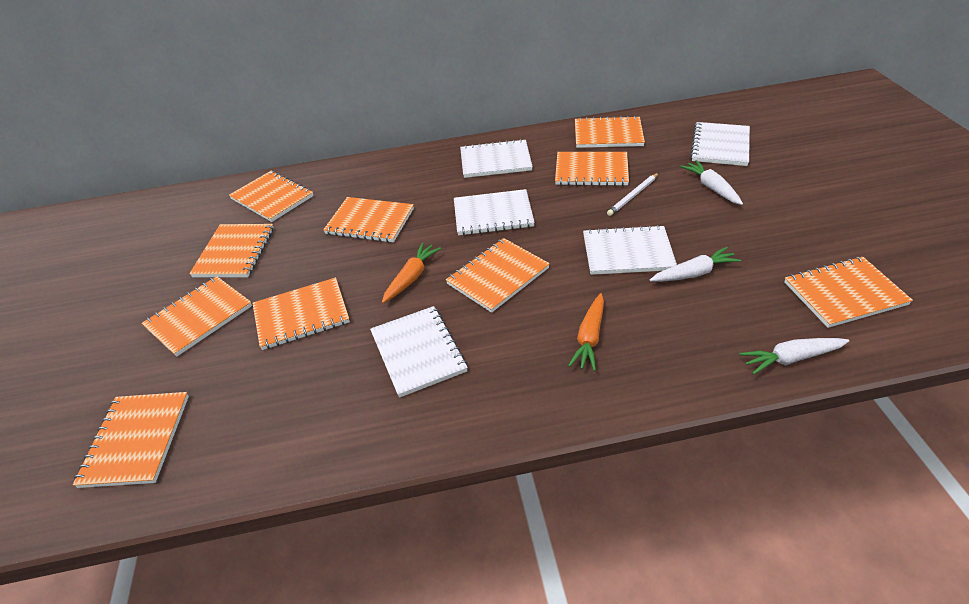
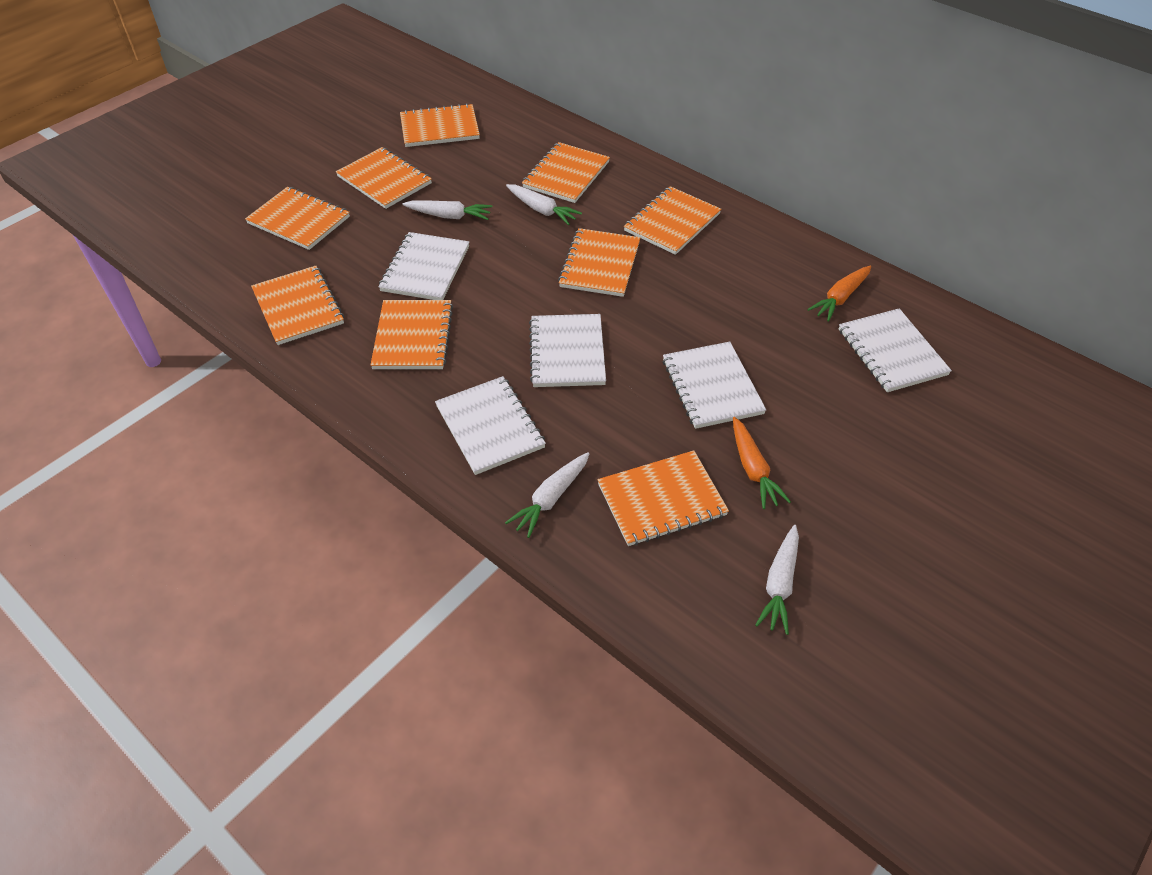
orange notebook: [73,392,189,488] [142,276,252,356] [189,224,274,277] [229,171,314,222] [252,278,350,350] [323,197,414,243] [446,238,550,313] [555,152,629,186] [575,116,645,148] [784,257,913,328] = 10 -> [245,187,350,250] [251,266,344,345] [336,147,432,209] [370,300,453,369] [400,103,480,147] [522,142,610,203] [558,228,640,297] [597,450,729,546] [624,186,721,255] = 9
white carrot: [650,247,741,282] [680,160,743,205] [739,338,849,375] = 3 -> [402,200,492,220] [505,452,589,538] [506,184,582,225] [755,525,799,635] = 4
white pencil: [607,173,658,216] = 1 -> none = 0

